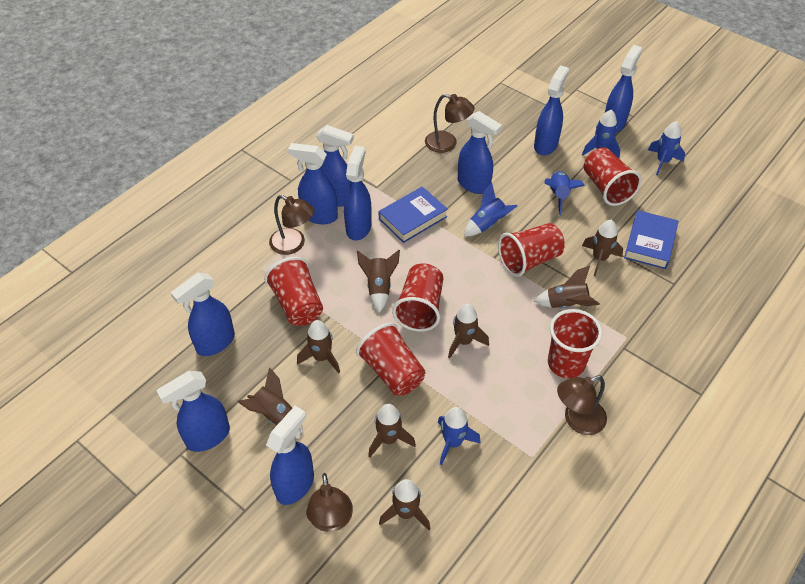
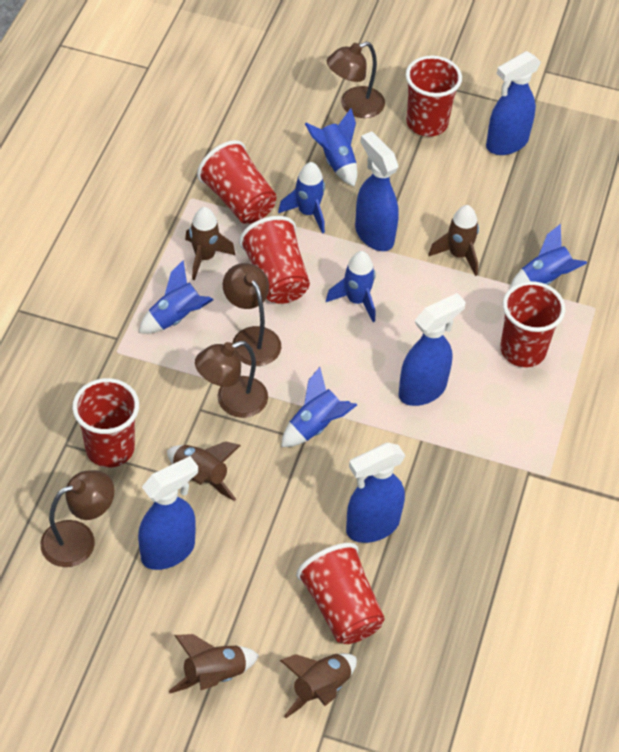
blue book: [379,186,448,243] [624,210,678,269] = 2 -> none = 0
blue rocket: [438,407,481,465] [464,182,517,236] [544,171,585,215] [582,110,620,158] [648,121,685,175] = 5 -> [139,260,213,334] [278,162,325,234] [281,367,357,447] [305,108,357,186] [326,251,375,322] [510,224,587,288] = 6
blue spray bottle: [156,371,230,452] [171,273,235,356] [266,406,314,505] [288,143,338,224] [316,125,354,207] [344,146,372,240] [458,111,502,194] [534,65,569,155] [605,45,642,133] = 9 -> [138,456,198,570] [346,443,405,543] [355,131,399,251] [399,293,465,406] [486,51,541,155] = 5
brown rocket: [237,367,303,432] [297,320,340,373] [357,250,400,312] [368,404,416,457] [379,479,431,530] [448,304,489,359] [534,266,600,308] [582,220,623,276] = 8 -> [167,441,241,501] [169,634,259,693] [185,207,235,280] [280,653,357,718] [428,205,479,276] = 5

